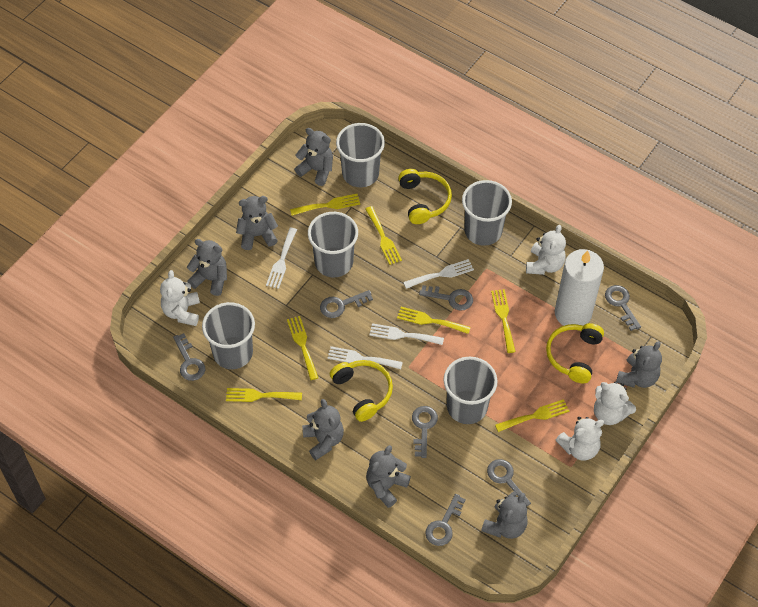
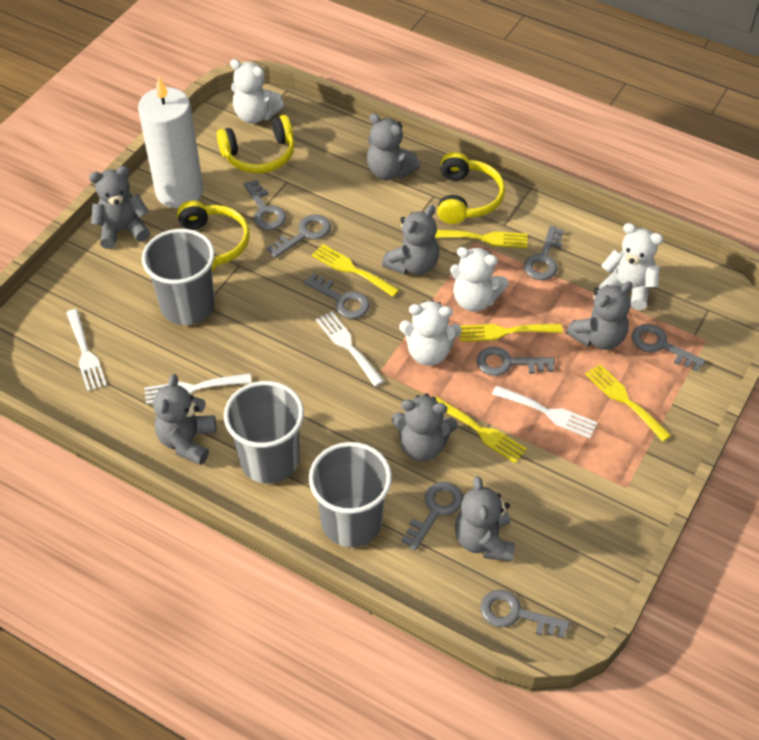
grey cup: [202,302,255,369] [308,212,358,277] [336,123,385,187] [443,357,498,424] [462,180,512,246] = 5 -> [142,229,215,325] [224,381,304,484] [309,442,392,547] = 3
grey key: [173,333,205,381] [320,290,373,318] [412,406,438,458] [419,285,473,311] [425,494,466,546] [487,459,531,506] [605,285,641,331] = 7 -> [243,180,286,230] [267,214,331,258] [304,273,370,319] [401,482,463,551] [476,347,555,376] [480,590,570,639] [524,226,564,280] [632,324,706,372] = 8
yellow fork: [226,388,302,402] [287,316,319,380] [290,194,360,215] [365,206,402,265] [397,307,471,334] [491,289,516,353] [495,399,569,432] = 7 -> [312,244,399,297] [435,230,528,248] [435,396,527,463] [460,324,563,342] [585,364,672,442] = 5

